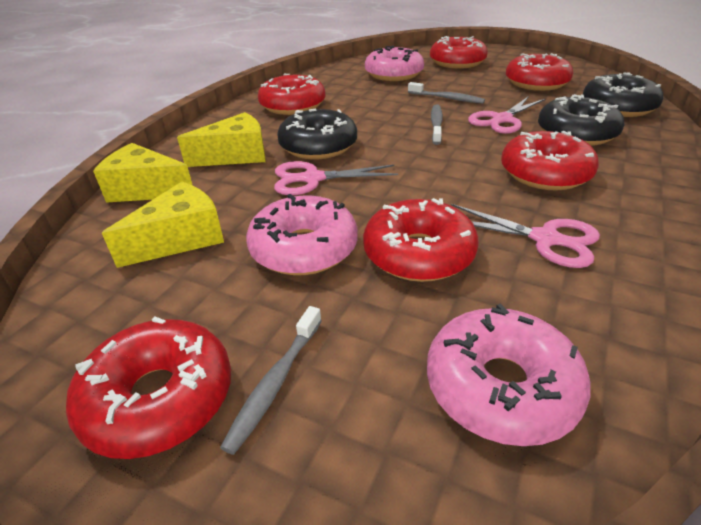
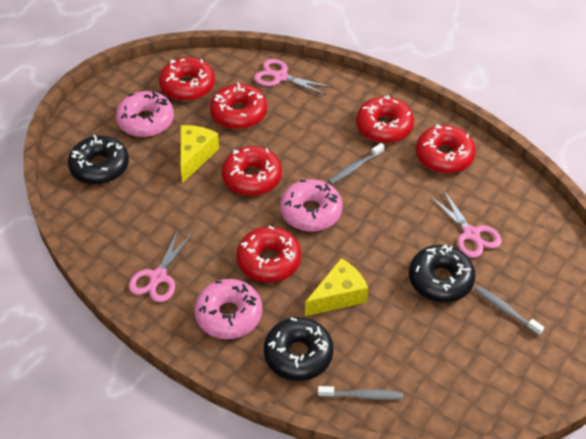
yellow cheese: [93,143,192,203] [102,182,224,268] [177,112,265,167] = 3 -> [180,125,219,183] [305,258,368,316] = 2

